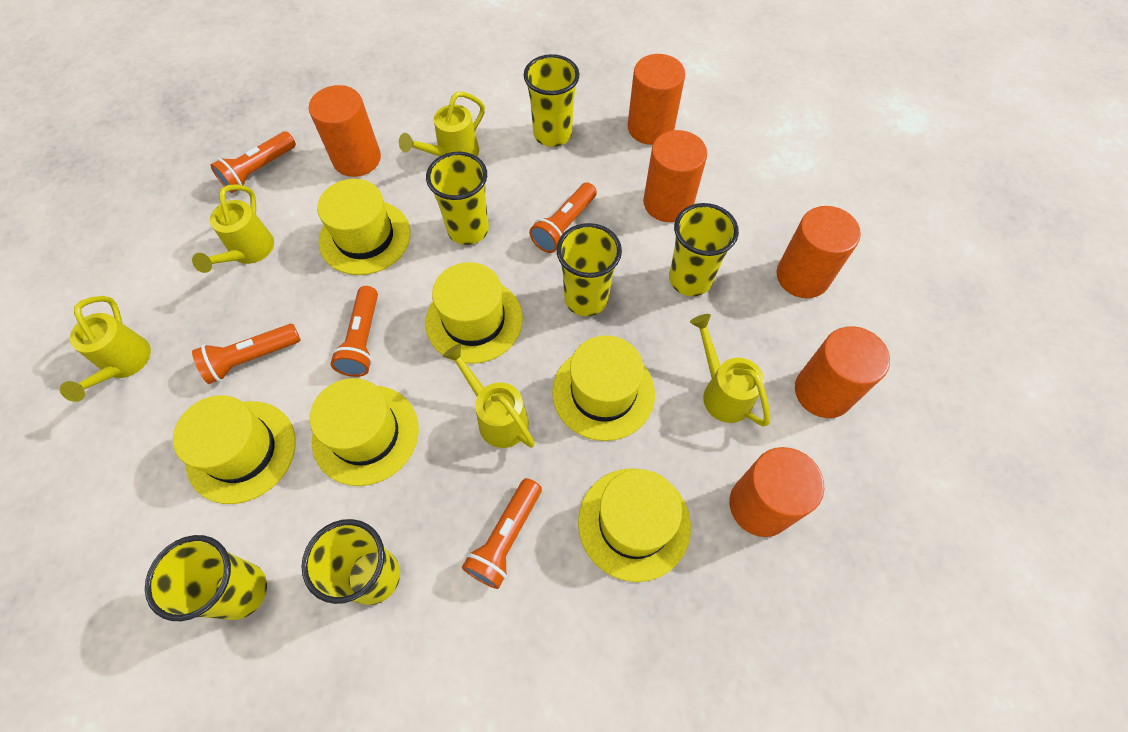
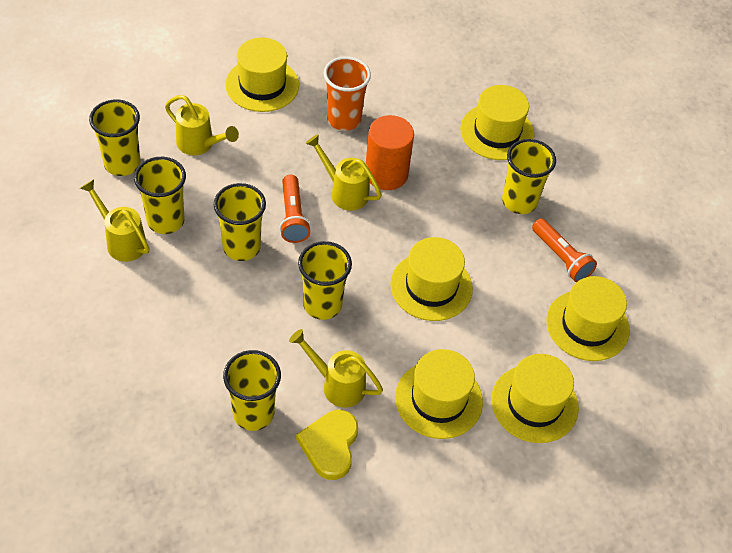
orange cup: none = 0 -> [324,56,371,131] = 1
orange cylinder: [309,85,381,177] [628,54,685,145] [643,130,707,222] [730,447,824,537] [777,206,861,298] [795,326,890,418] = 6 -> [366,115,414,190] = 1
orange flashlight: [192,324,301,384] [210,131,296,193] [331,286,378,377] [462,478,542,589] [529,182,597,253] = 5 -> [279,175,311,243] [532,218,597,282] = 2
yellow heart: none = 0 -> [296,410,358,480] = 1
yellow watering can: [60,296,151,402] [192,184,274,273] [399,92,485,157] [443,344,535,448] [690,314,770,426] = 5 -> [80,179,149,262] [165,95,239,155] [289,329,383,407] [305,134,381,211] = 4

